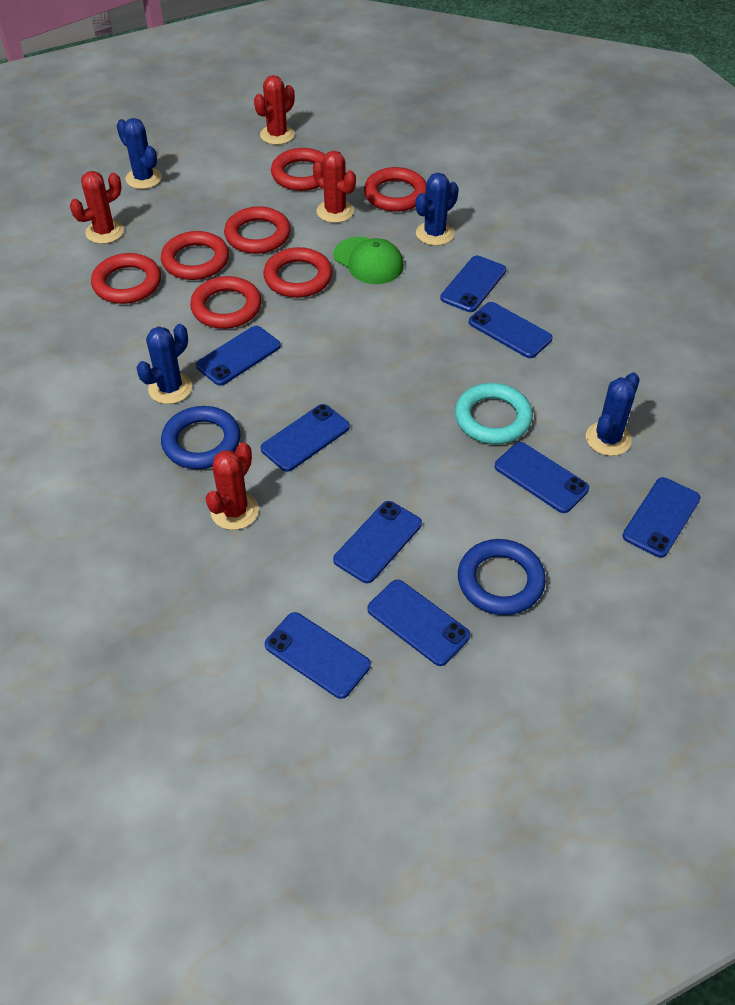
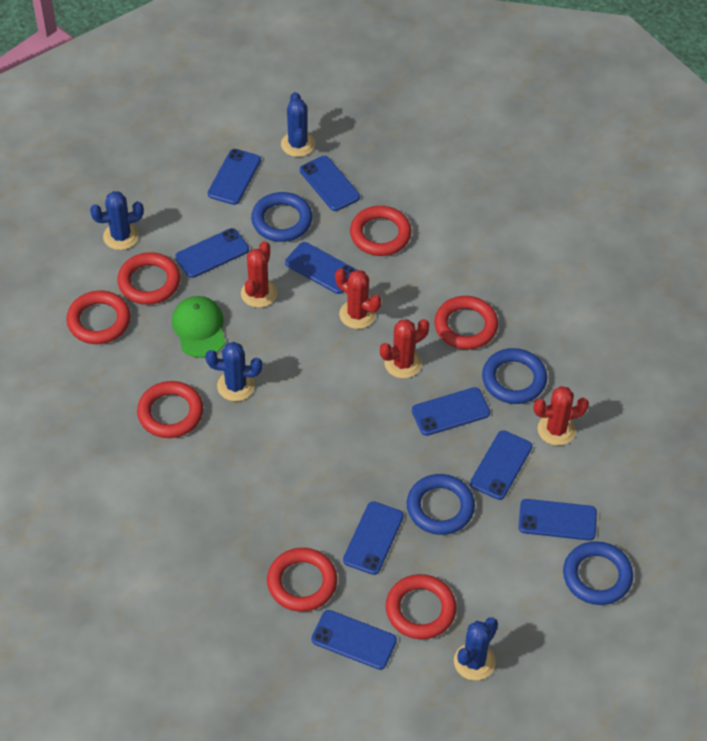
blue ring: [161,406,240,469] [458,539,546,615] = 2 -> [251,192,312,242] [407,474,475,535] [482,348,547,404] [563,541,633,605] = 4
turquoise ring: [455,383,533,444] = 1 -> none = 0

